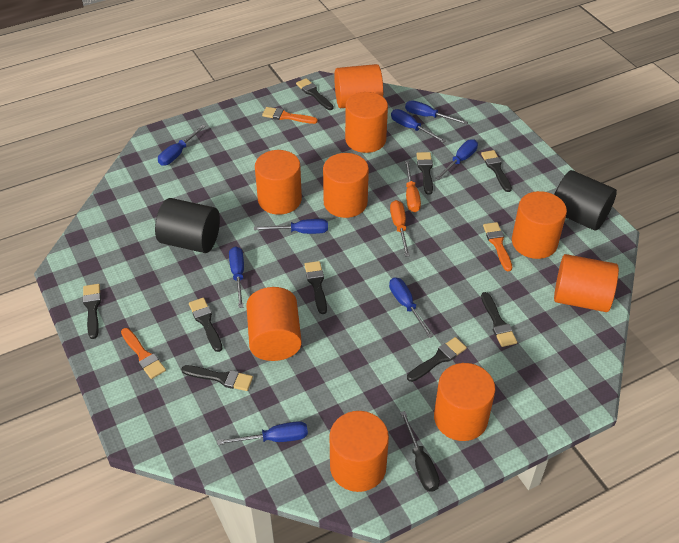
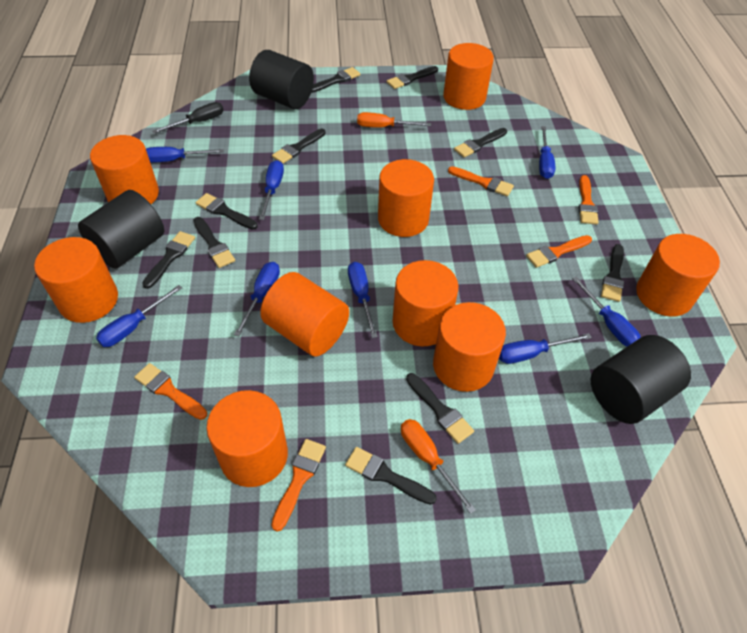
black brush: [83,284,101,339] [181,365,253,391] [189,298,223,352] [296,78,333,110] [304,261,327,314] [407,337,467,382] [416,152,433,195] [481,150,512,192] [481,292,517,347] = 9 -> [142,231,195,289] [193,217,235,268] [196,193,258,230] [272,129,326,164] [311,67,360,93] [345,447,437,505] [387,66,438,89] [406,373,474,444] [454,128,507,158] [601,244,624,302] = 10
black cylinder: [155,198,220,253] [554,170,617,231] = 2 -> [78,190,164,268] [249,50,314,109] [591,335,691,424] = 3
orange brush: [121,328,166,379] [262,107,318,124] [483,222,512,271] = 3 -> [134,363,207,420] [271,439,326,532] [448,166,514,196] [526,235,592,268] [578,175,599,225] = 5

